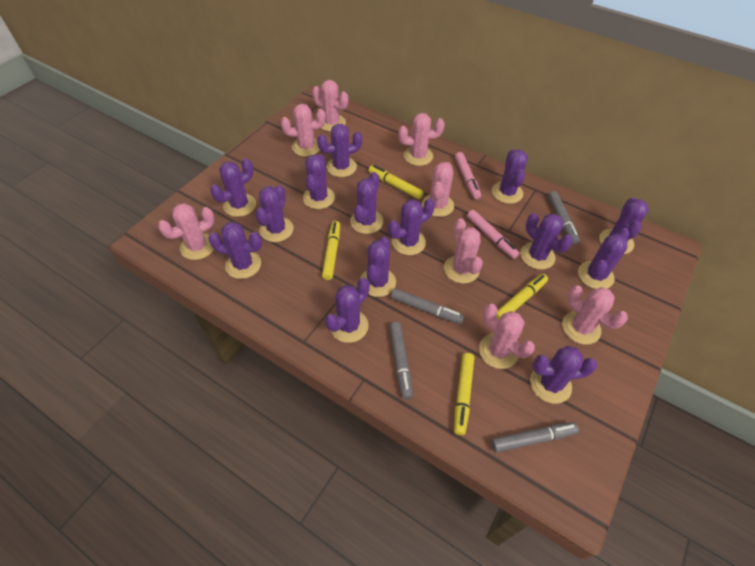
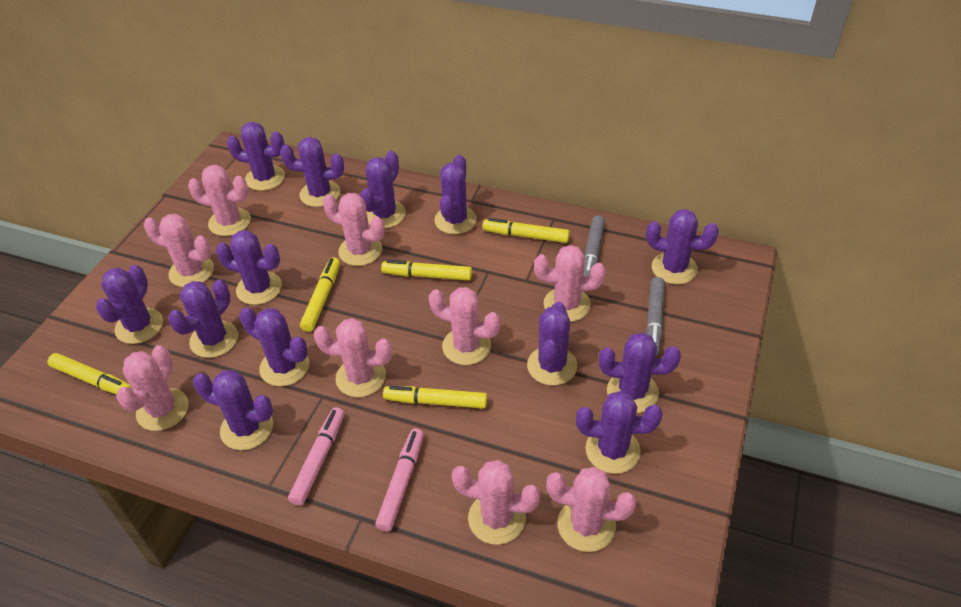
grey marker: [389,322,413,399] [391,288,464,324] [491,422,579,453] [548,191,580,245] = 4 -> [583,215,605,276] [646,277,665,356] = 2
pink cactus: [158,203,214,260] [281,104,326,157] [312,80,348,132] [398,113,445,166] [422,162,454,217] [444,218,483,284] [479,304,535,369] [562,285,628,345] = 8 -> [116,345,189,431] [144,214,214,287] [188,165,251,236] [314,318,392,397] [323,193,385,266] [429,287,500,365] [452,460,540,545] [534,245,606,322] [546,467,636,552] = 9
purple cactus: [208,222,262,279] [210,159,256,217] [255,185,294,242] [303,154,335,209] [317,124,362,177] [325,278,370,343] [350,172,383,234] [360,236,396,297] [388,199,435,255] [492,149,528,204] [520,213,573,270] [530,346,597,404] [578,228,630,289] [599,198,649,254] = 14 -> [96,265,163,344] [168,280,238,358] [193,370,273,450] [216,230,282,305] [227,122,285,191] [239,307,309,387] [280,137,344,207] [360,151,406,228] [434,155,477,234] [527,302,577,385] [576,391,662,474] [599,332,681,413] [646,209,719,285] = 13
yellow marker: [322,221,340,280] [368,165,424,199] [454,353,474,435] [496,274,548,320] = 4 -> [47,353,133,395] [300,257,340,332] [381,260,472,281] [383,386,487,409] [482,218,570,243] = 5

